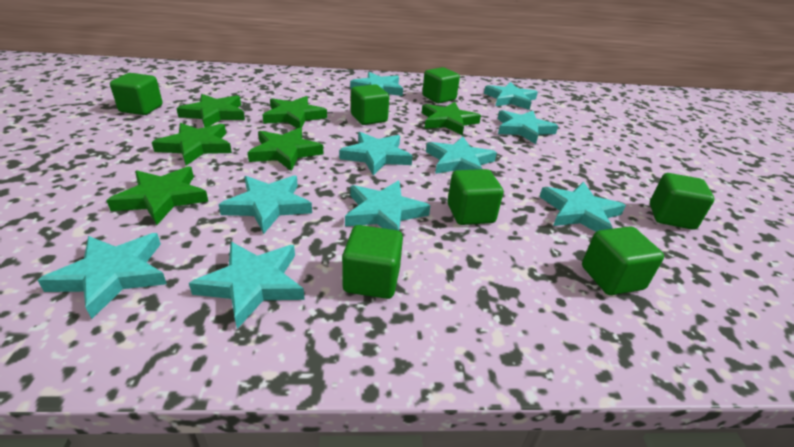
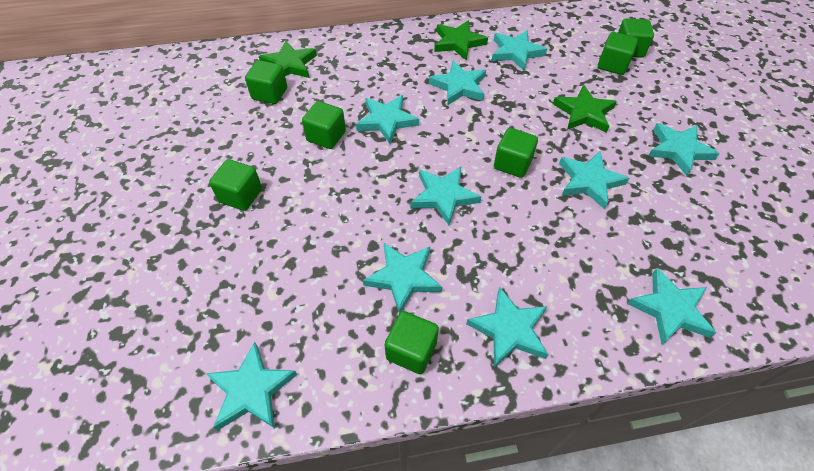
green star: [106,166,209,225] [152,123,232,166] [176,94,245,127] [247,128,323,171] [262,96,327,128] [422,102,481,136] = 6 -> [259,40,317,78] [434,20,488,61] [553,85,617,133] = 3

